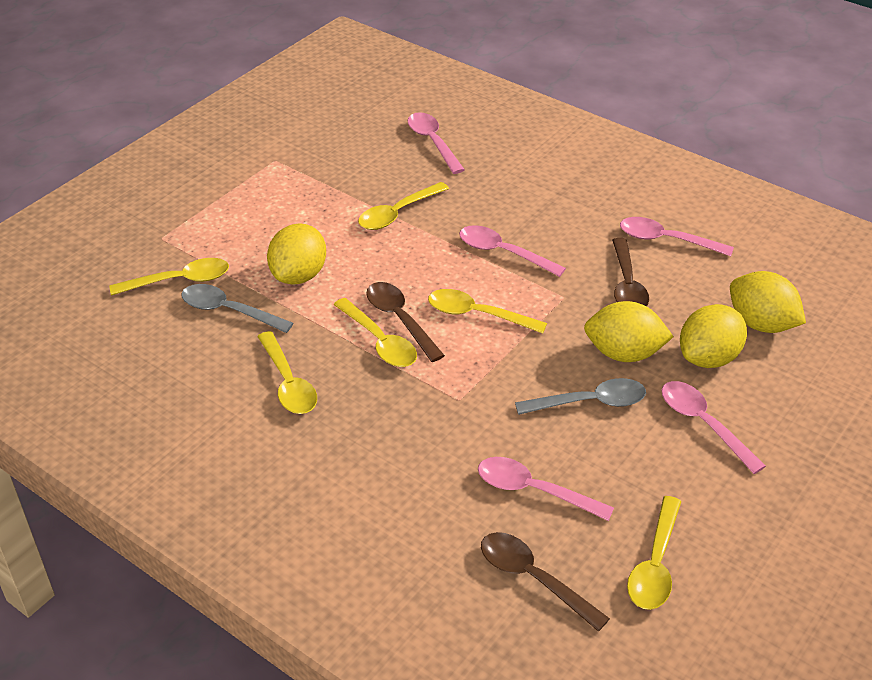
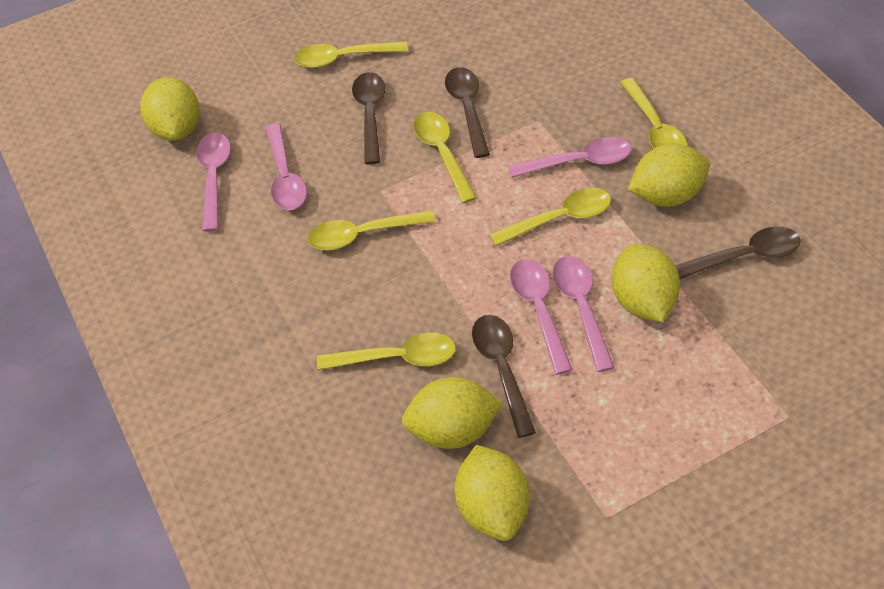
brown spoon: [366,282,445,362] [481,532,610,631] [612,238,649,307] = 3 -> [352,72,385,165] [445,67,490,158] [472,315,536,438] [675,227,801,279] = 4
grey spoon: [181,284,293,333] [515,378,646,415] = 2 -> none = 0
yellow lemon: [267,223,326,285] [584,301,674,362] [680,304,747,368] [730,271,806,333] = 4 -> [140,77,200,141] [402,377,503,449] [455,445,530,541] [612,244,680,322] [628,144,710,207] = 5

